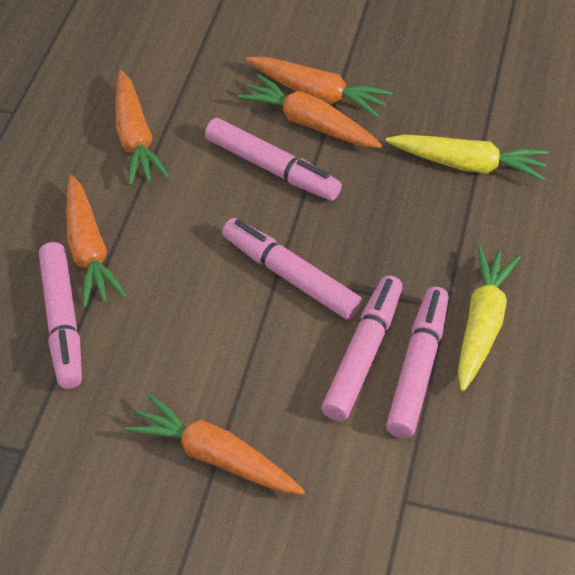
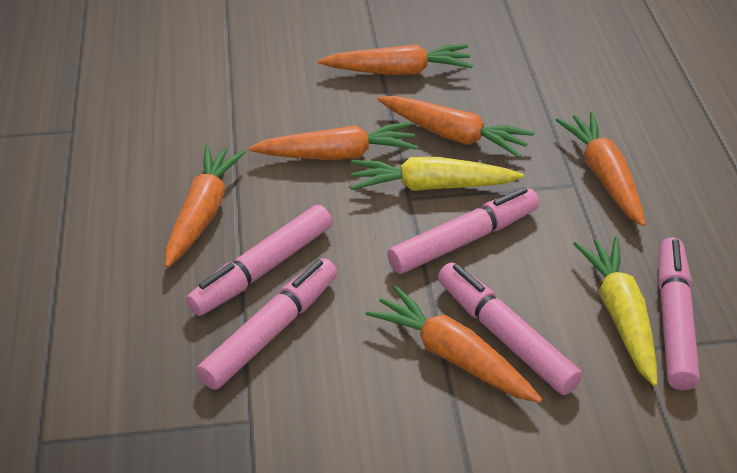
orange carrot: [66,175,127,307] [115,70,170,186] [125,394,305,495] [238,74,382,148] [246,56,393,118] = 5 -> [165,145,246,268] [249,122,418,160] [318,44,473,75] [366,286,542,403] [377,96,534,158] [556,112,645,226] = 6

